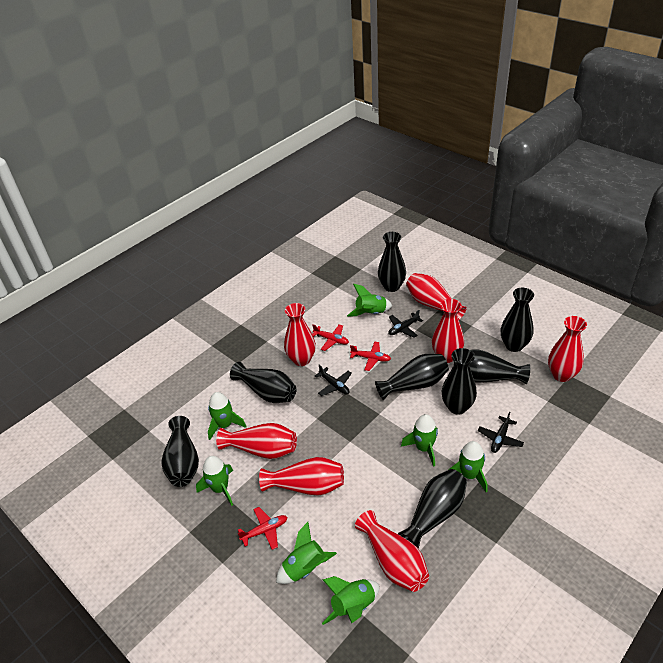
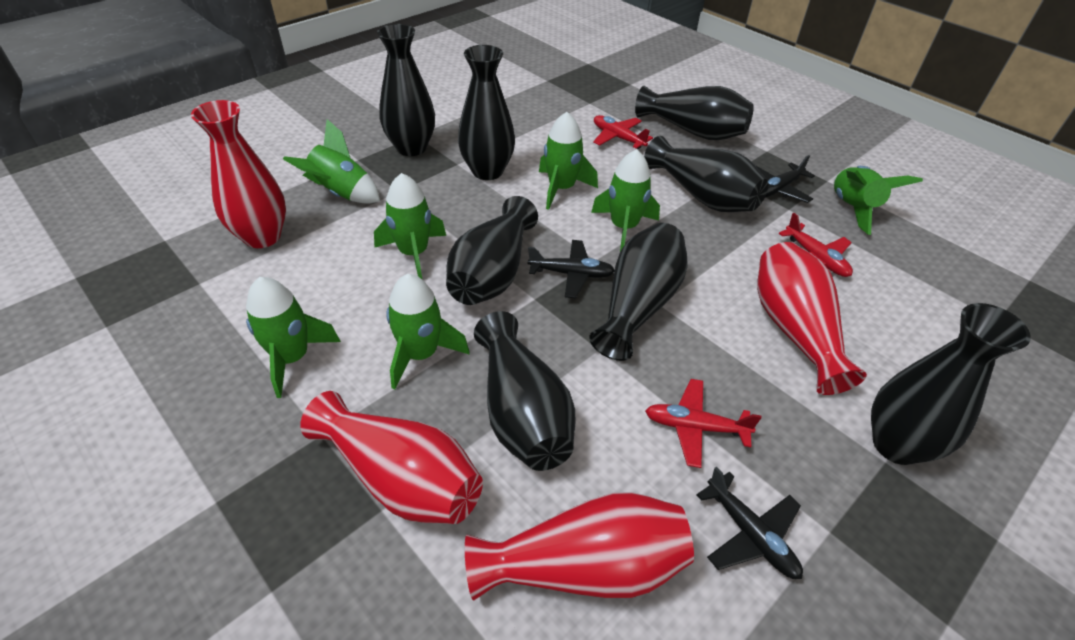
red vase: [216,423,297,459] [259,457,344,496] [284,303,316,366] [355,510,429,592] [406,273,467,320] [432,299,464,363] [548,316,587,382] = 7 -> [191,100,286,248] [300,391,483,524] [465,492,694,601] [757,242,867,395] = 4

